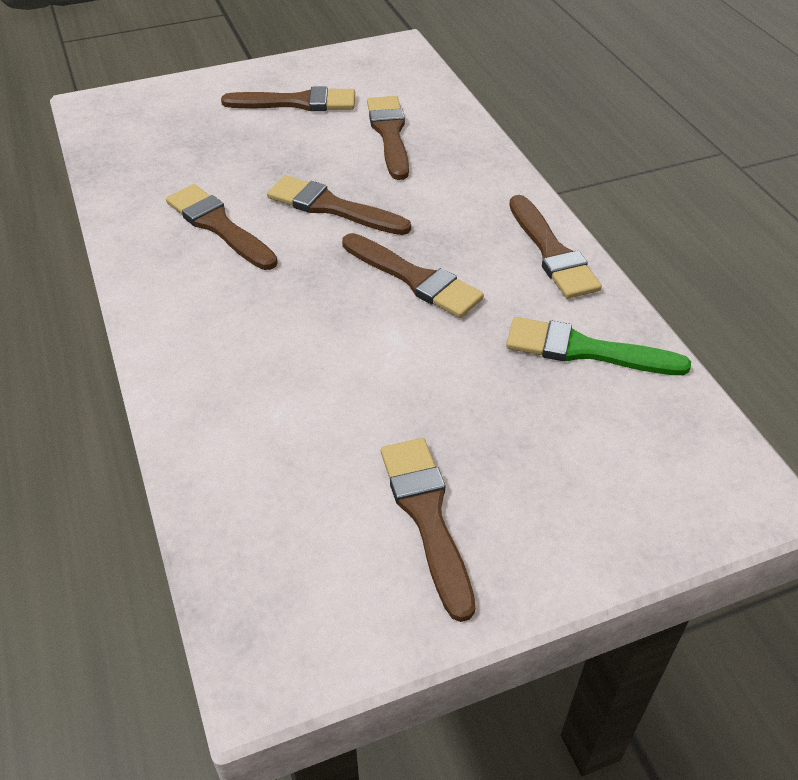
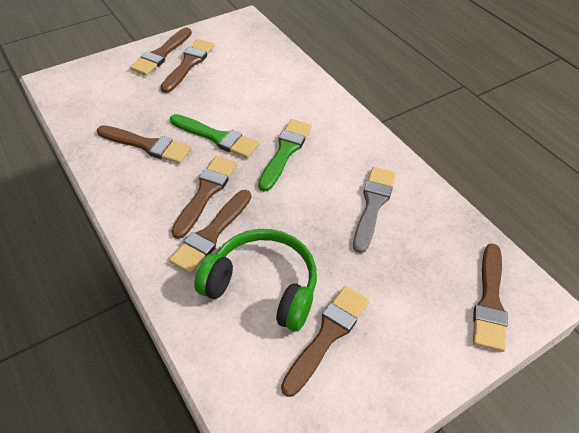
green brush: [506,317,691,375] = 1 -> [170,114,259,158] [258,119,312,192] = 2
green headphones: none = 0 -> [194,229,317,332] = 1
grey brush: none = 0 -> [353,167,396,253] = 1

